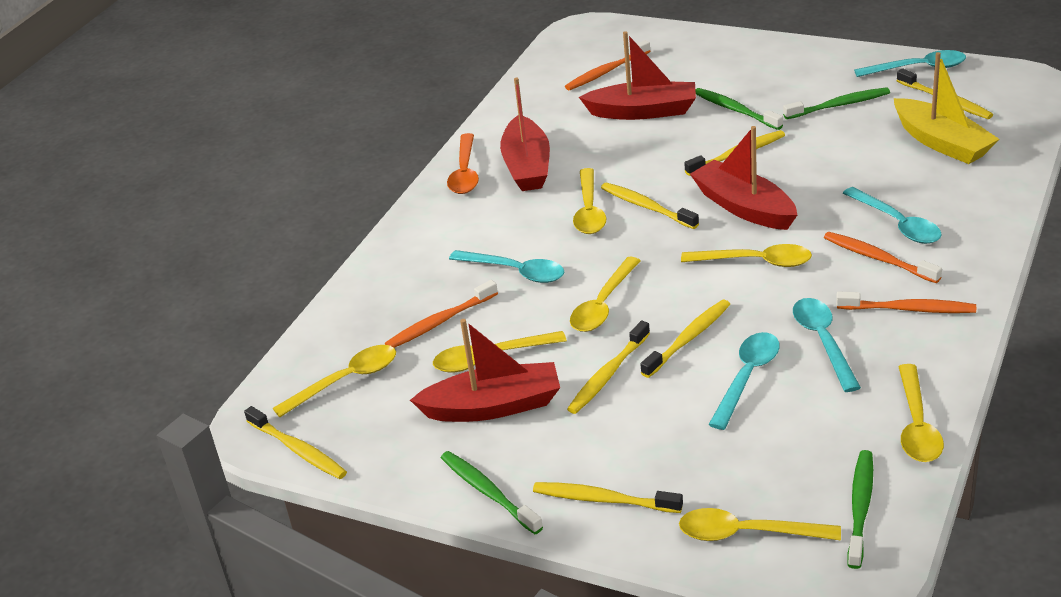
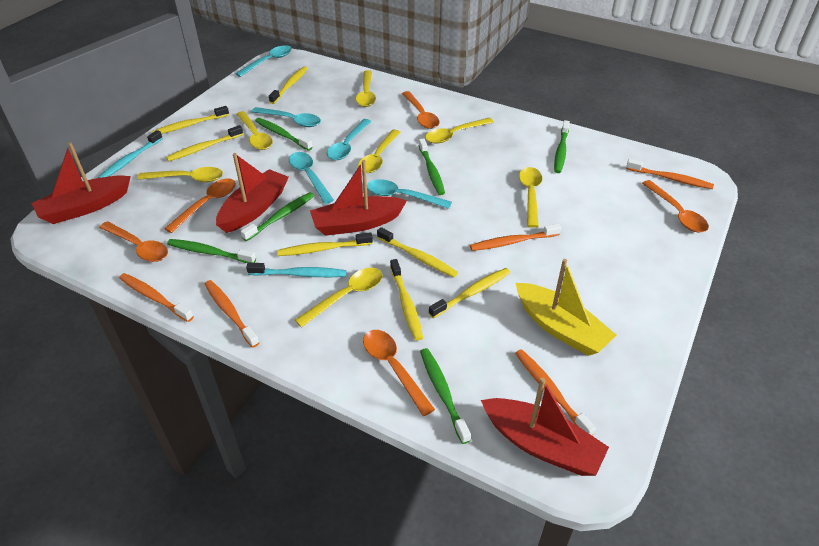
green toothbrush: [441,451,543,534] [695,88,783,130] [783,87,890,119] [847,450,873,569] = 4 -> [167,239,256,263] [241,192,314,241] [255,118,312,151] [419,139,445,195] [420,348,471,444] [554,120,570,173] = 6
orange spoon: [447,133,479,194] = 1 -> [99,221,168,262] [164,178,236,233] [363,330,435,416] [402,91,440,129] [642,180,709,233] = 5
orange toothbrush: [385,280,498,348] [565,40,650,90] [824,232,942,283] [836,291,976,313] = 4 -> [119,273,194,322] [205,280,259,348] [470,224,561,251] [515,349,596,436] [626,159,714,189] = 5
turquoise toothbrush: none = 0 -> [98,130,163,178] [246,263,347,277] = 2

